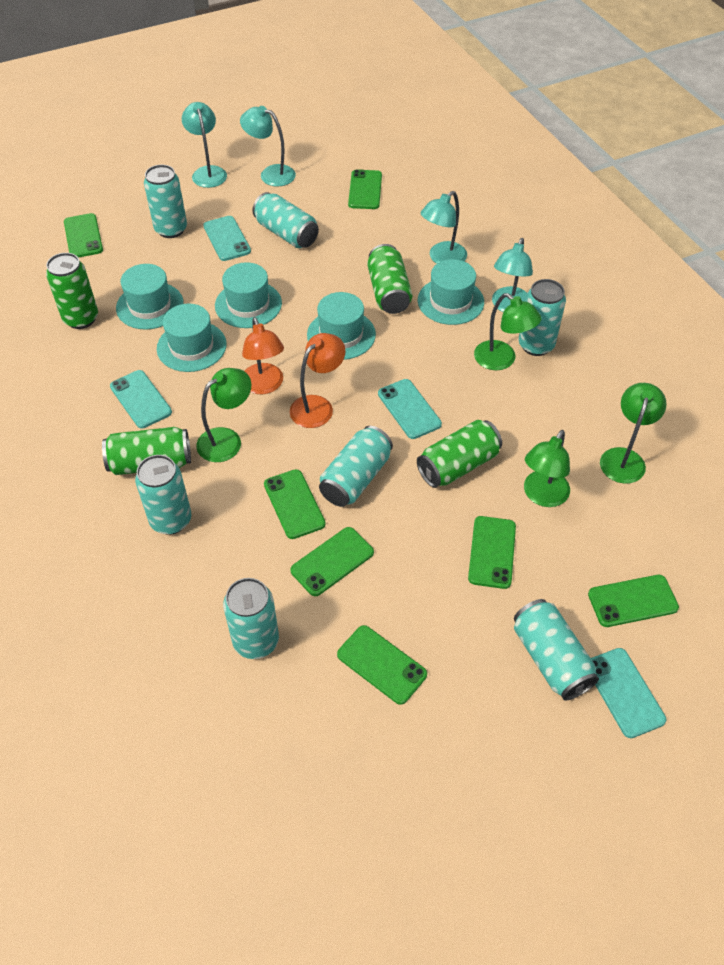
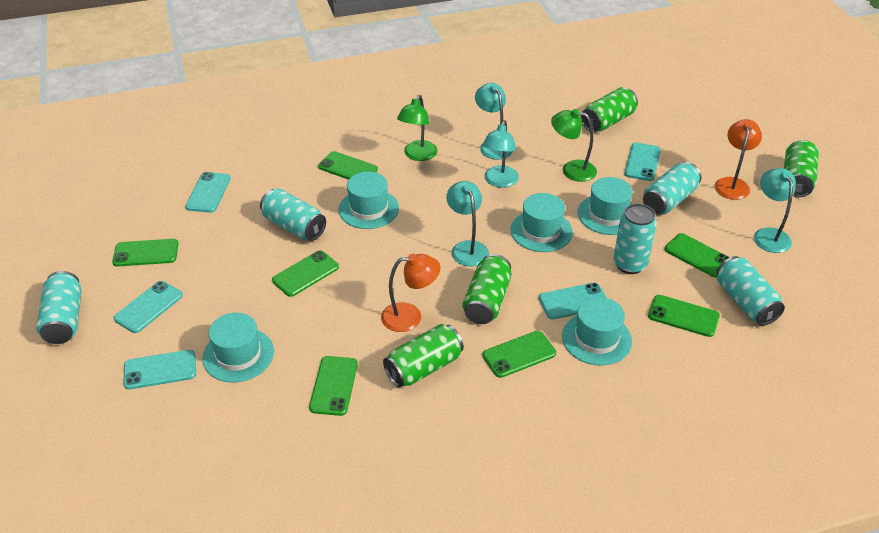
green lamp: [196,368,251,462] [474,293,542,370] [524,430,570,507] [600,383,667,484] = 4 -> [397,95,437,161] [551,109,597,182] = 2
turquoise can: [135,455,192,535] [144,165,187,238] [223,578,279,659] [252,192,319,248] [319,426,393,507] [514,599,599,701] [518,279,566,356] = 7 -> [36,271,82,344] [260,188,326,241] [613,204,657,274] [643,162,701,215] [717,256,785,326] = 5
turquoise phone: [110,370,172,429] [203,216,251,261] [378,379,442,439] [591,648,666,738] = 4 -> [113,281,183,333] [123,350,196,389] [185,172,231,213] [539,283,607,319] [624,142,661,181] = 5

